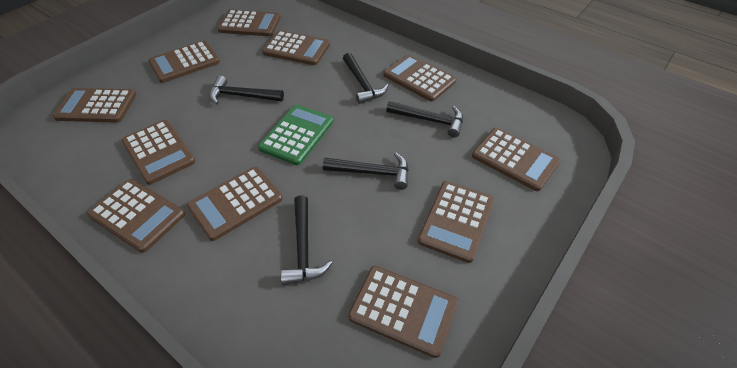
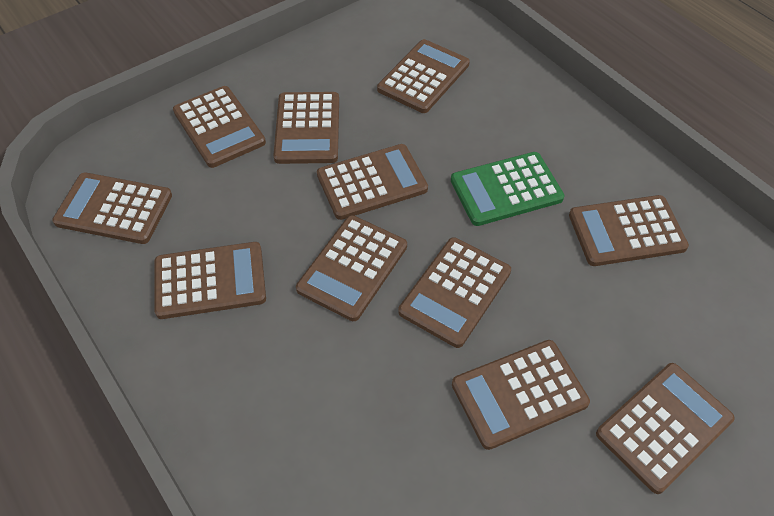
black hammer: [209,76,284,104] [281,195,332,285] [323,153,409,190] [343,53,389,104] [386,101,463,138] = 5 -> none = 0

